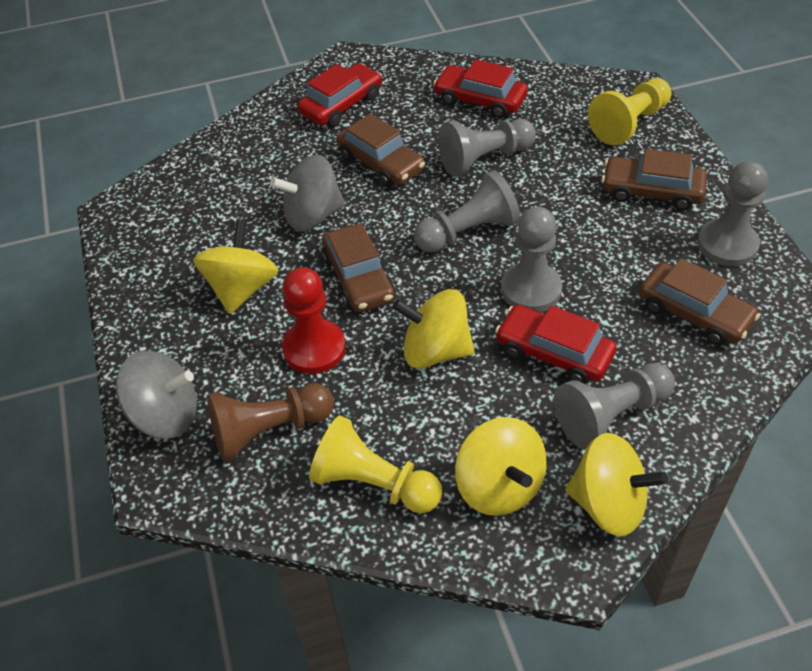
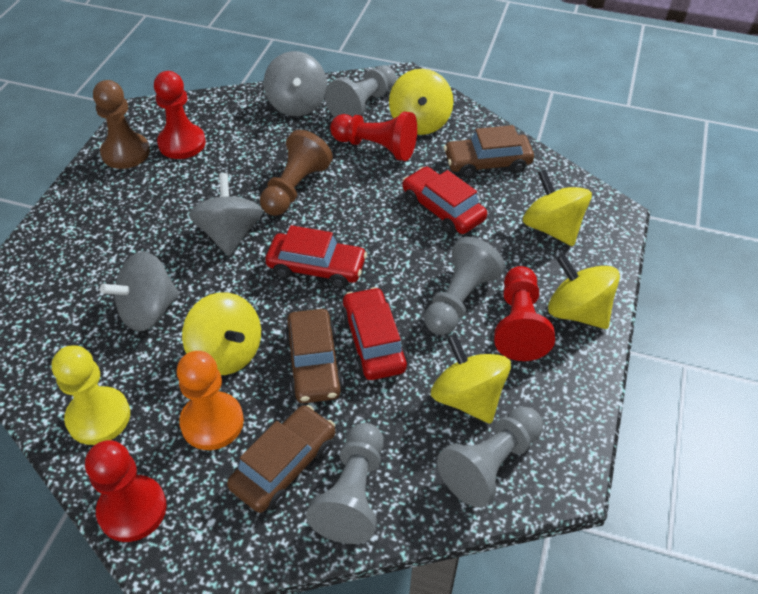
brown car: [322,223,395,312] [336,113,425,187] [602,149,707,211] [639,258,760,346] = 4 -> [227,405,335,513] [285,309,344,403] [444,125,534,178] = 3
brown pawn: [207,383,334,462] = 1 -> [93,80,150,169] [260,130,333,216] = 2
grey pawn: [414,170,520,253] [438,119,536,177] [501,207,562,312] [554,363,675,450] [698,161,768,267] = 5 -> [306,423,384,544] [325,65,396,118] [424,237,505,335] [437,407,543,507] = 4
grey spinning top: [116,351,197,439] [270,155,345,232] = 2 -> [100,252,180,332] [188,173,263,256] [264,51,327,116] = 3
orange pawn: none = 0 -> [177,351,244,450] = 1
red pawn: [282,267,346,374] = 1 -> [85,440,167,542] [154,71,206,159] [330,112,417,161] [494,266,555,361] = 4
yellow pawn: [309,415,442,513] [588,78,671,145] = 2 -> [52,345,130,445] = 1
yellow spinning top: [193,220,278,314] [392,289,475,369] [455,417,547,516] [565,433,668,536] = 4 -> [182,292,261,375] [389,69,453,135] [431,334,511,424] [523,169,592,246] [548,254,620,329] = 5

